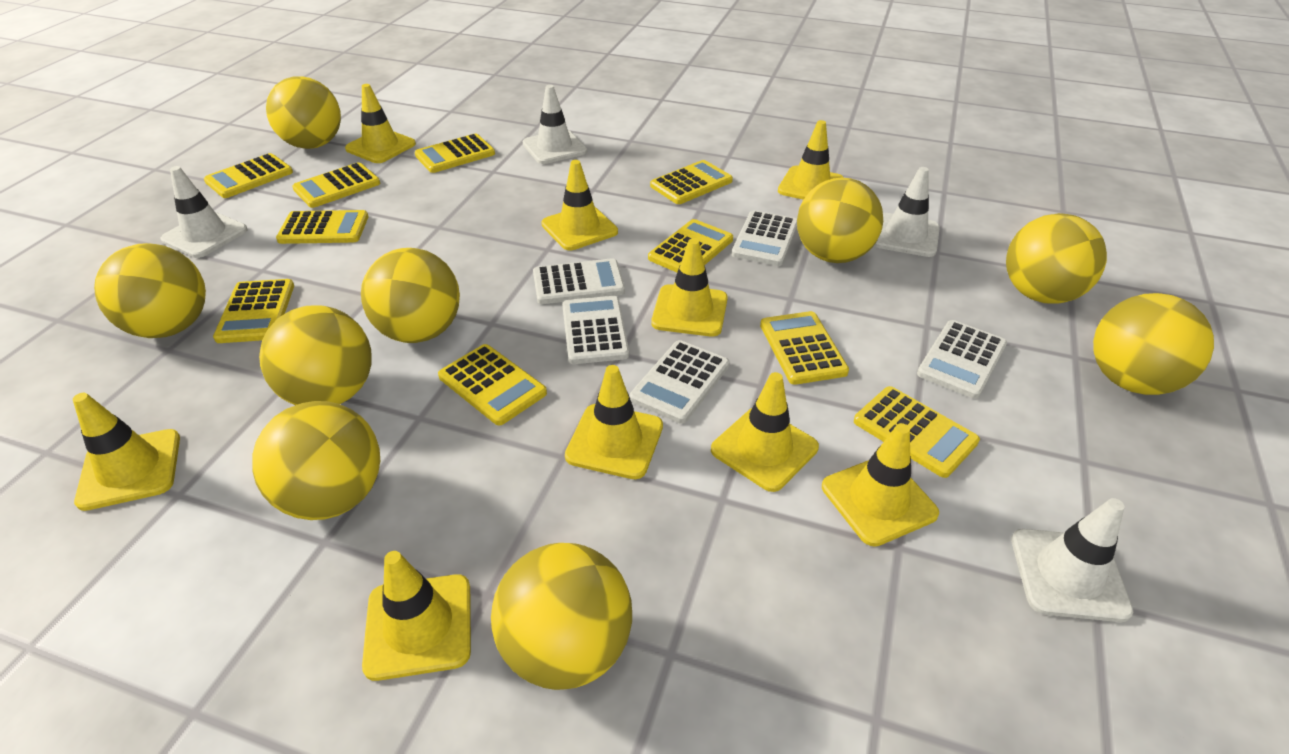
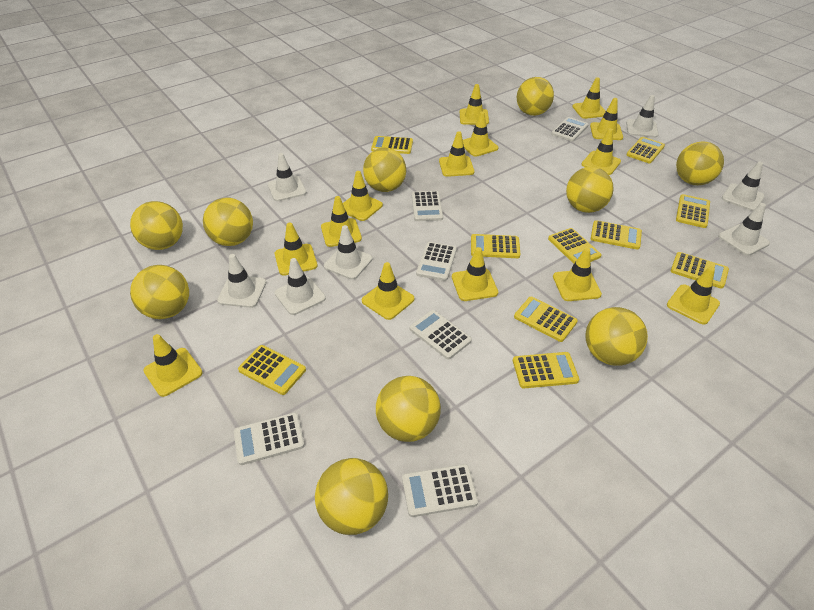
white calculator: [533,258,625,304] [562,296,629,364] [630,340,730,424] [731,210,797,266] [917,320,1007,399] = 5 -> [234,413,305,465] [402,464,478,517] [410,310,472,360] [412,191,443,221] [416,242,457,281] [551,117,589,142] = 6
white traffic cone: [161,166,248,258] [523,85,587,164] [874,167,940,257] [1011,498,1134,622] = 4 -> [217,254,266,308] [268,153,307,201] [275,258,326,315] [324,225,373,280] [626,95,658,138] [718,203,770,256] [722,161,765,211] = 7
yellow ball: [94,243,206,338] [252,401,380,520] [259,305,372,405] [266,76,341,149] [361,248,460,343] [491,543,632,690] [797,178,883,263] [1006,213,1107,304] [1093,293,1214,395] = 9 -> [130,201,183,250] [130,265,189,319] [203,198,253,246] [315,458,388,535] [363,148,406,192] [376,376,441,442] [517,77,554,116] [566,167,614,213] [585,307,648,366] [676,142,724,185] = 10
yellow traffic cone: [73,393,180,511] [345,84,416,163] [362,551,471,681] [541,160,618,250] [565,365,663,479] [651,238,728,337] [711,372,819,492] [778,120,844,199] [822,423,939,547] = 9 -> [143,334,203,397] [275,222,318,276] [321,196,362,247] [343,171,383,221] [362,262,414,320] [439,131,474,177] [452,247,498,301] [460,84,489,125] [463,111,498,157] [553,248,602,301] [572,77,606,119] [581,128,621,175] [590,98,623,140] [667,267,720,325] = 14

